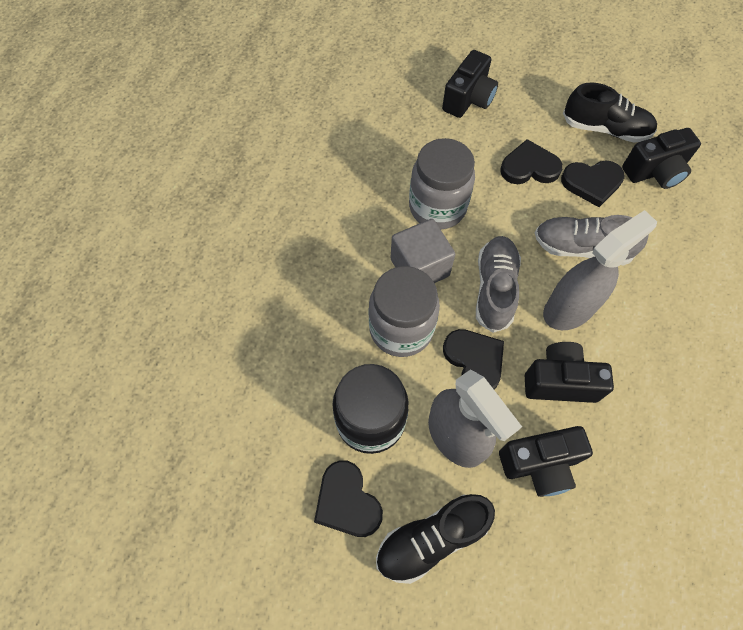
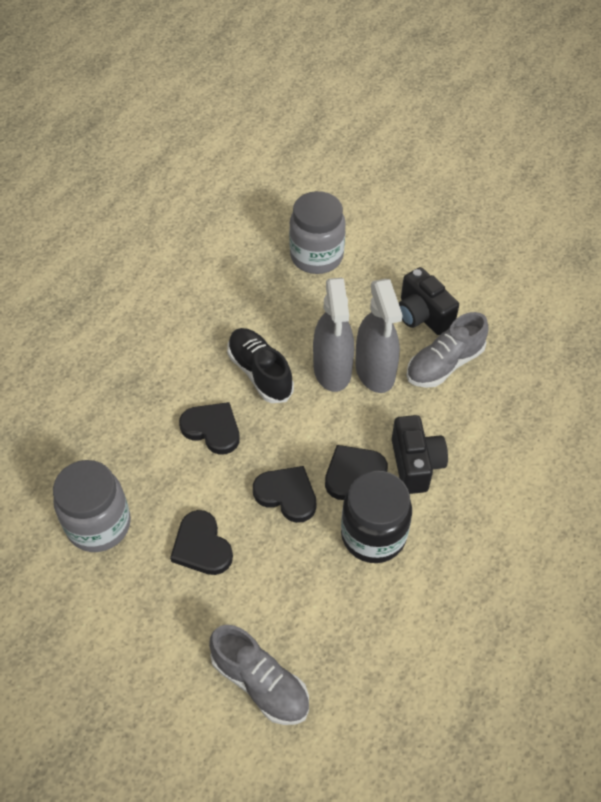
black camera: [442,50,498,118] [499,426,593,497] [525,342,614,403] [622,128,701,189] = 4 -> [392,415,448,494] [399,267,459,335] = 2
black shoe: [376,494,495,584] [563,83,657,143] = 2 -> [227,328,294,403] = 1
grey cube: [391,219,455,283] = 1 -> none = 0

